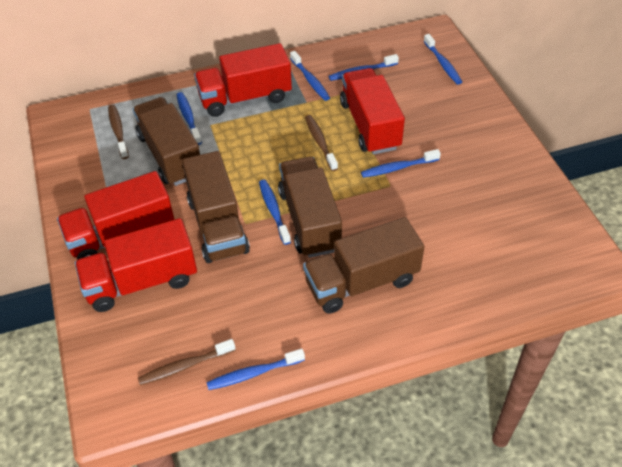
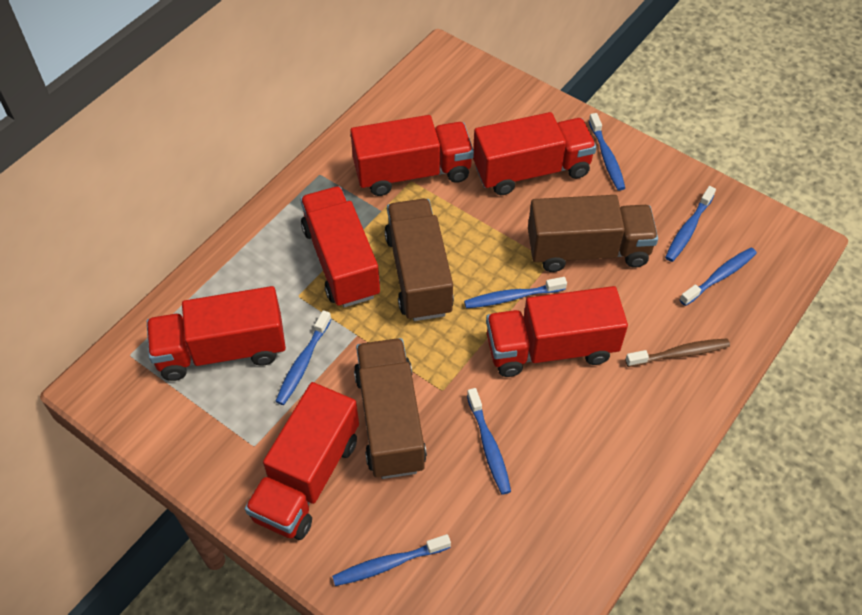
brown toothbrush: [108,104,129,159] [138,339,236,385] [305,115,338,171] = 3 -> [625,338,730,367] = 1
brown truck: [133,97,200,186] [182,151,250,263] [278,157,342,258] [303,217,425,314] = 4 -> [354,338,427,479] [384,199,454,321] [528,195,658,272] = 3
red truck: [57,171,175,260] [75,218,197,312] [194,43,292,117] [340,68,405,155] = 4 -> [147,286,286,381] [245,382,359,540] [300,186,380,308] [350,115,474,196] [473,112,597,195] [486,286,628,377] = 6

